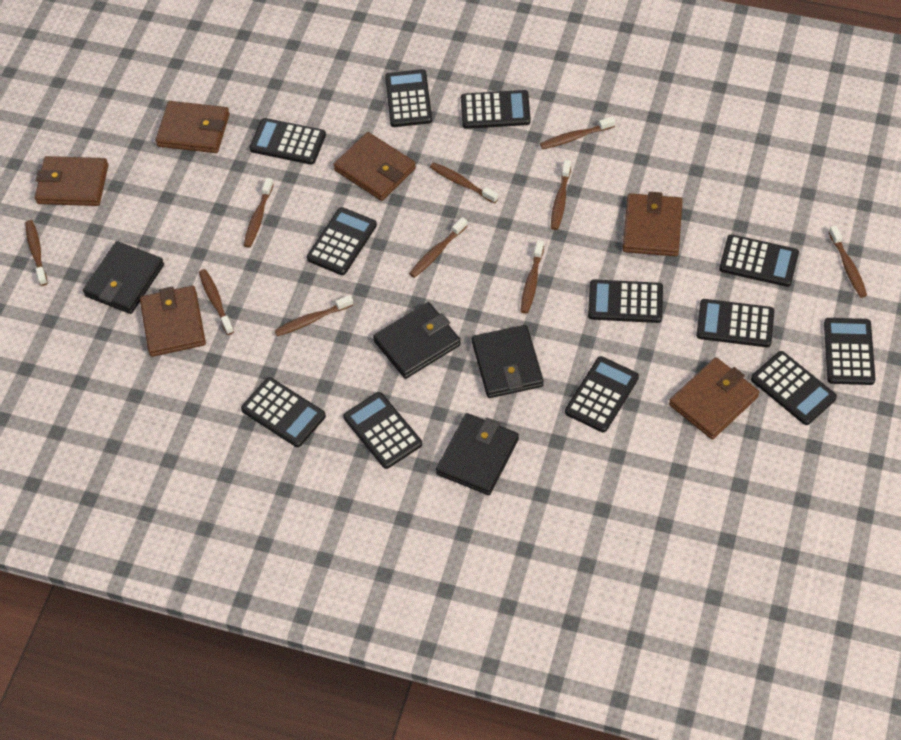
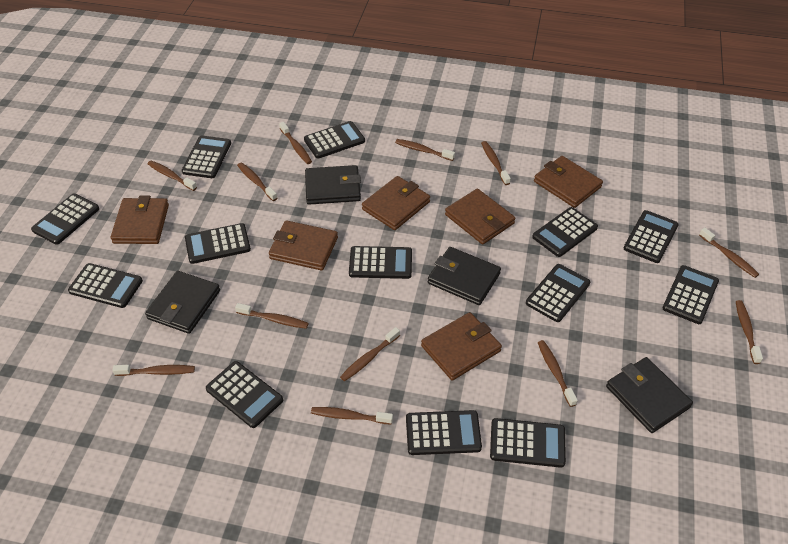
black calculator: [241,377,326,447] [250,118,326,165] [307,207,377,275] [343,392,422,469] [385,69,432,127] [461,90,531,129] [565,356,639,432] [588,279,663,323] [696,299,774,347] [719,234,799,287] [751,351,837,425] [824,318,875,385] = 12 -> [31,194,99,245] [68,263,143,308] [182,135,231,178] [185,223,251,264] [206,361,283,428] [304,121,365,159] [349,246,412,279] [406,410,482,455] [490,418,566,468] [526,264,590,322] [532,207,598,257] [624,210,679,263] [662,265,719,324] = 13
brown toothbrush: [25,220,48,286] [199,269,234,335] [244,178,274,248] [274,295,353,336] [409,217,467,278] [430,162,498,204] [521,240,544,314] [540,116,615,149] [551,160,571,230] [829,225,867,298] = 10 -> [112,365,195,376] [147,161,197,191] [235,303,309,329] [237,162,277,201] [279,122,312,164] [311,407,393,425] [340,327,400,381] [395,139,455,161] [481,141,511,185] [538,340,578,407] [699,228,759,278] [736,300,763,364] = 12

